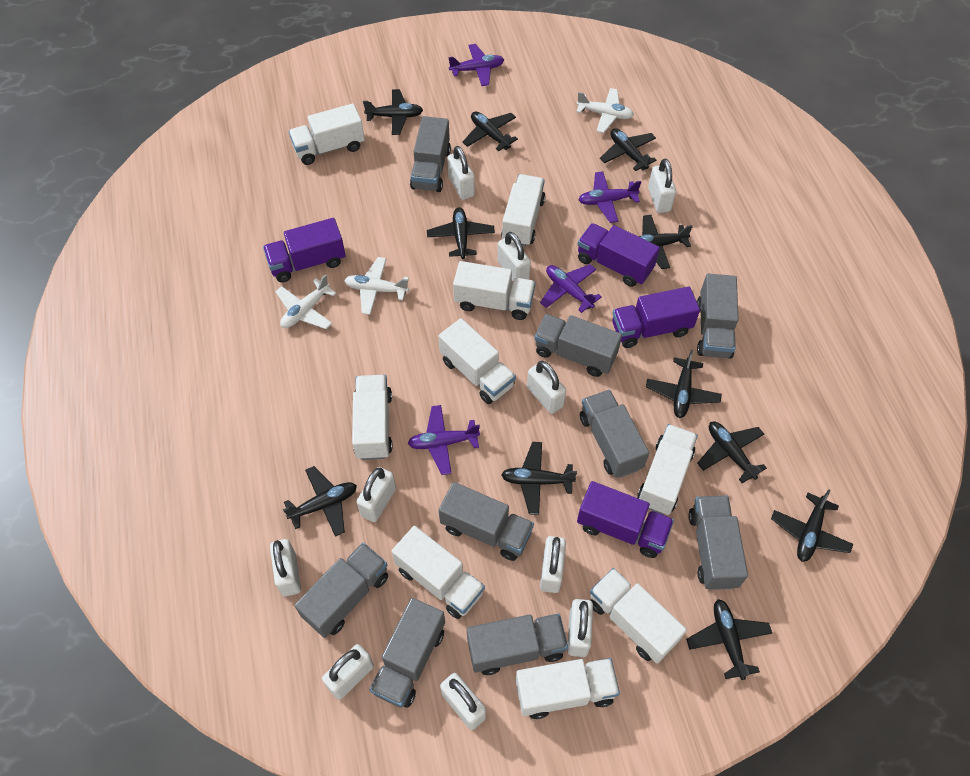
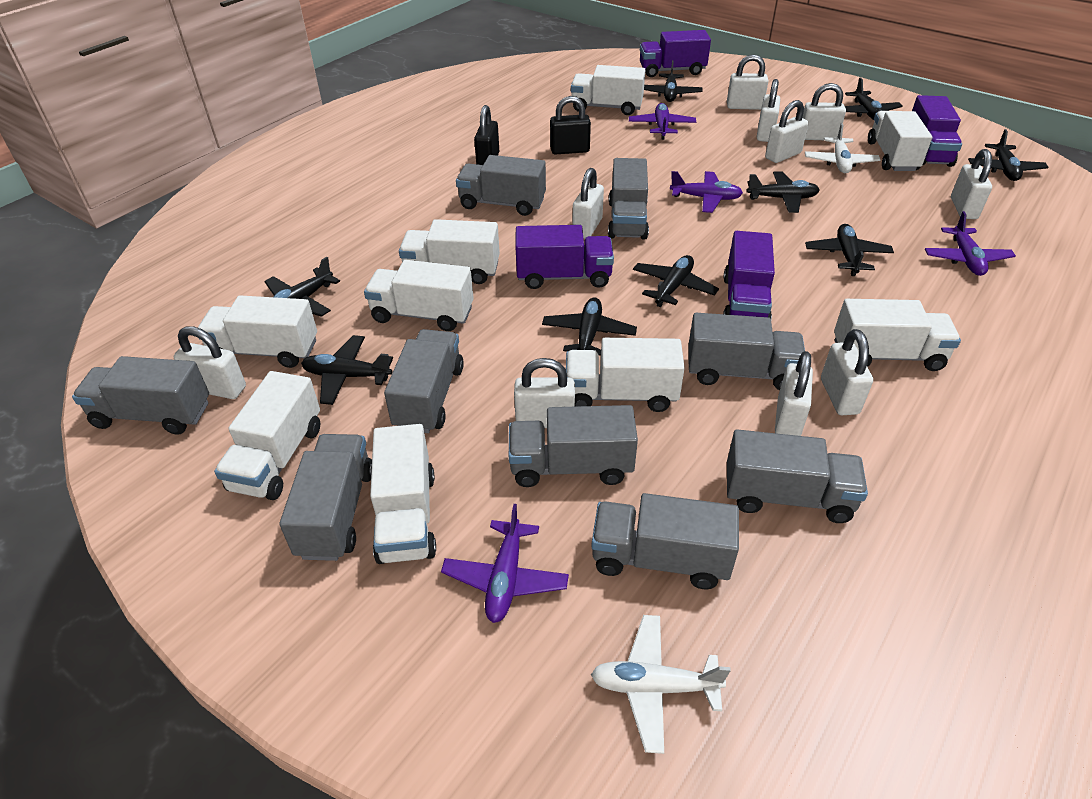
black padlock: none = 0 -> [474,105,499,165] [550,96,591,155] = 2
black plane: [283,466,357,537] [363,89,423,135] [427,208,495,259] [463,112,518,151] [501,442,577,515] [600,128,656,171] [639,215,693,269] [646,350,722,418] [686,599,772,680] [697,422,767,483] [771,489,853,562] = 11 -> [264,257,340,317] [301,335,393,405] [542,297,637,356] [633,255,719,307] [644,60,703,102] [746,171,820,213] [805,224,894,276] [845,77,903,120] [968,129,1049,181] = 9
white plane: [275,274,336,329] [344,257,409,315] [576,88,634,133] = 3 -> [591,615,731,754] [805,123,880,173] = 2

